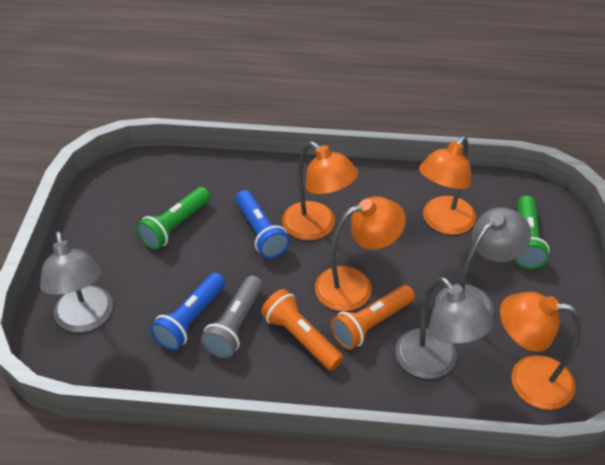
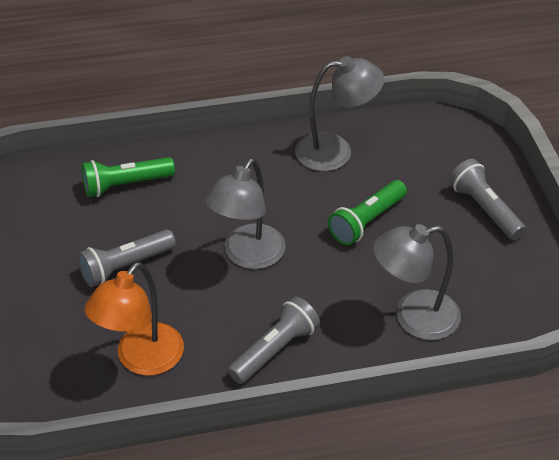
blue flashlight: [150,273,226,351] [236,190,290,258] = 2 -> none = 0
grey flashlight: [201,275,263,358] = 1 -> [78,229,176,287] [228,296,320,384] [449,159,526,240] = 3
orange flashlight: [261,289,344,371] [331,285,415,350] = 2 -> none = 0
orange lamp: [282,141,358,240] [315,196,406,311] [419,136,476,235] [500,292,581,410] = 4 -> [84,262,184,376] = 1

